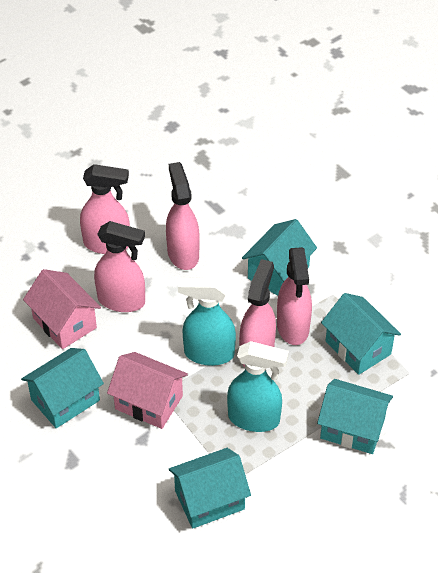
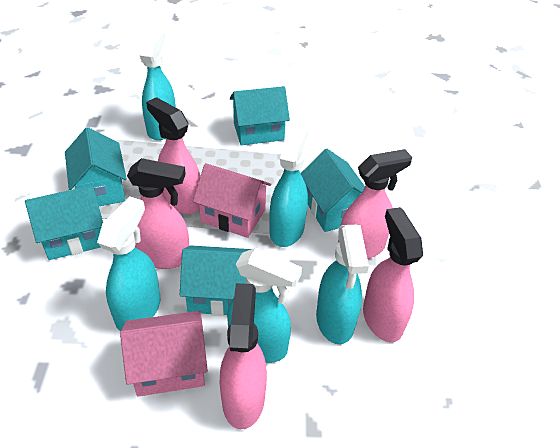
turquoise spray bottle: [178,278,236,366] [227,341,289,432] = 2 -> [97,197,161,331] [139,29,176,140] [227,248,302,363] [269,123,309,247] [316,225,369,344] = 5

